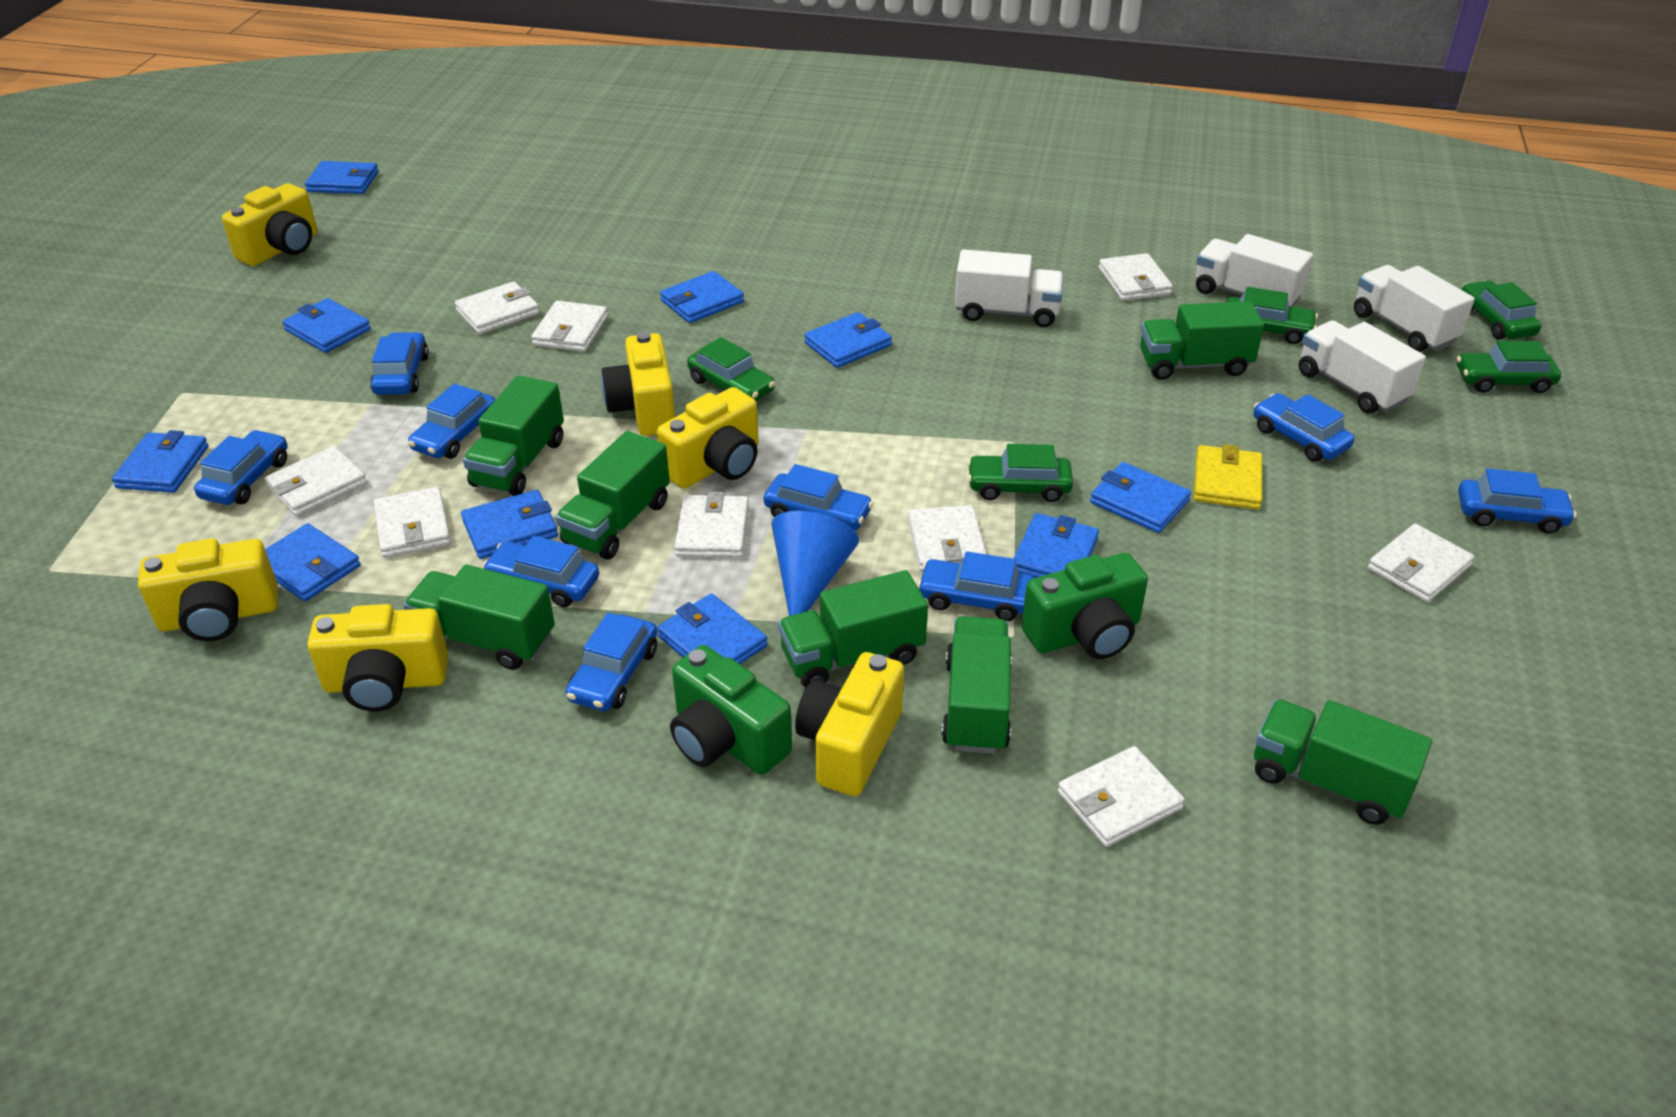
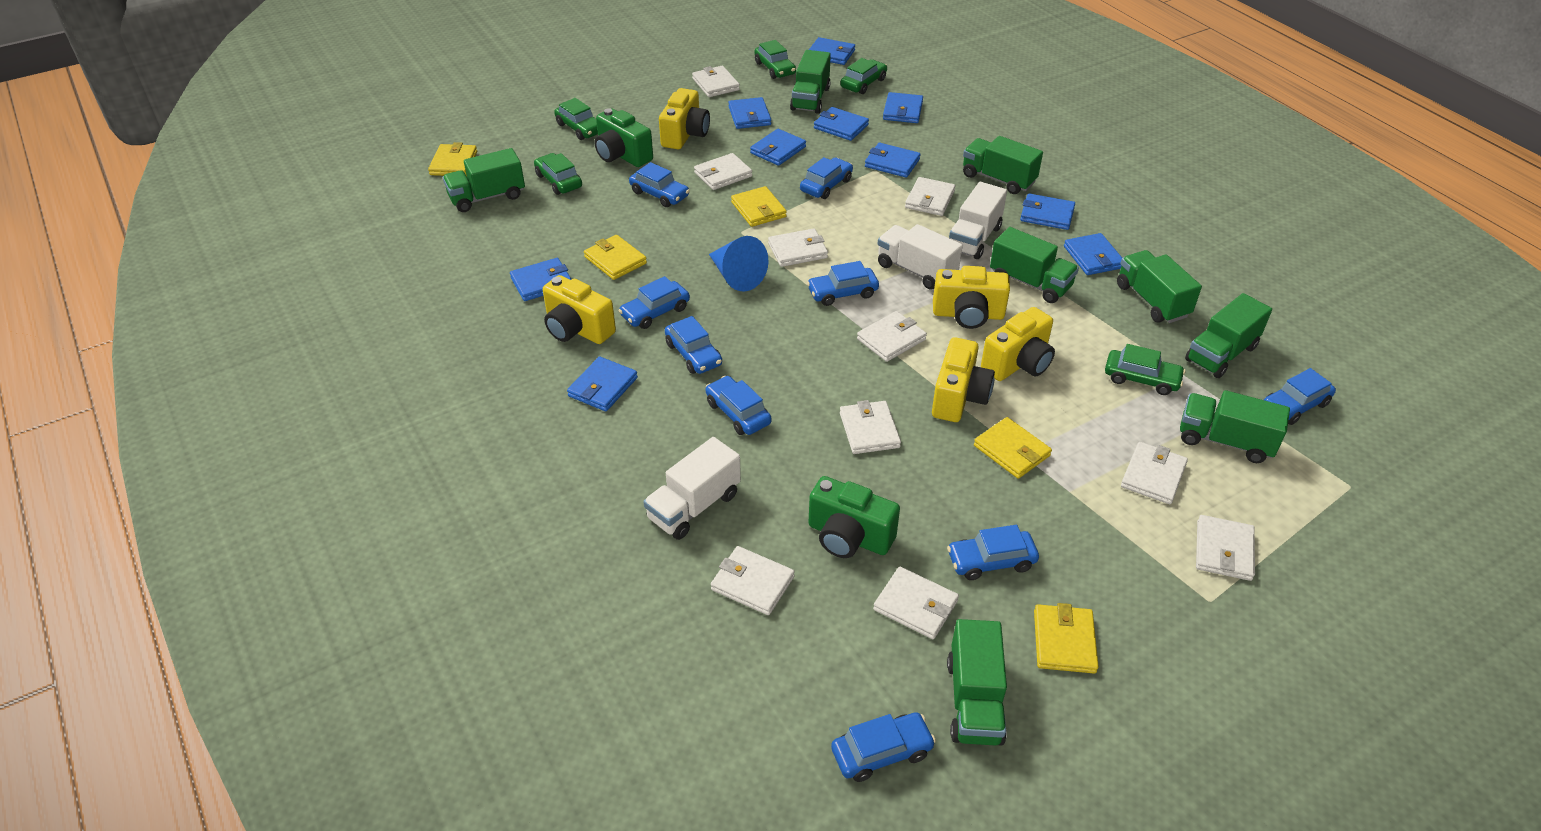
green truck: [404,565,555,670] [463,375,564,496] [556,431,670,560] [778,570,928,688] [941,616,1012,754] [1140,301,1264,380] [1254,699,1432,825] = 7 -> [443,148,525,212] [790,50,831,114] [947,619,1007,746] [963,136,1043,194] [990,227,1079,303] [1117,250,1202,323] [1180,390,1290,463] [1185,293,1272,378] = 8
white truck: [955,249,1064,327] [1196,234,1313,306] [1299,321,1426,414] [1354,265,1475,352] = 4 -> [643,437,741,540] [878,224,963,290] [949,182,1007,259] = 3
white wallet: [265,446,367,516] [374,487,451,558] [455,282,539,334] [531,300,608,352] [674,492,749,558] [908,505,986,572] [1058,746,1185,847] [1099,253,1173,301] [1368,524,1474,602] = 9 -> [692,66,740,97] [694,153,752,190] [711,546,795,615] [768,228,828,267] [840,400,901,454] [857,311,927,362] [873,567,959,639] [905,177,955,216] [1121,442,1188,504] [1196,515,1255,581] = 10
yellow camera: [138,538,278,641] [222,183,317,266] [307,604,449,712] [601,332,675,436] [657,387,759,489] [795,652,904,796] = 6 -> [543,275,616,344] [659,88,710,149] [932,337,995,422] [933,266,1010,329] [981,307,1055,381] = 5
yellow wallet: [1194,444,1262,509] = 1 -> [428,142,477,176] [584,235,647,280] [731,186,787,227] [974,417,1052,479] [1034,603,1099,673] = 5

